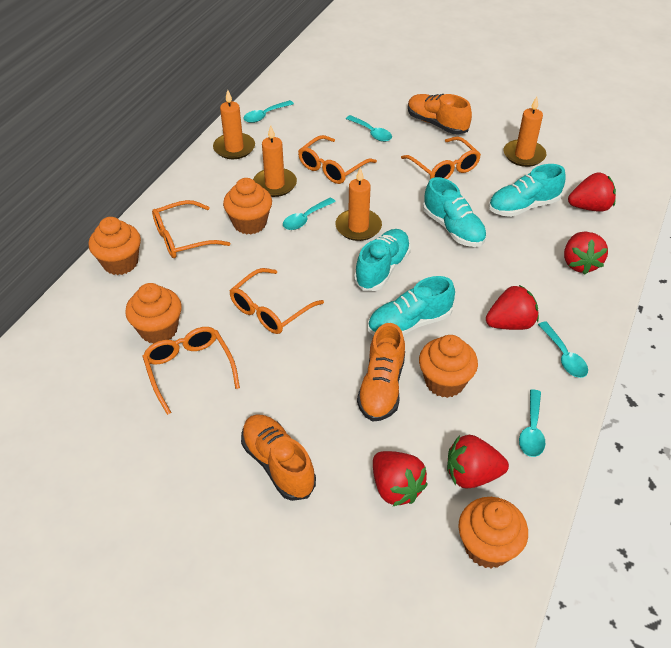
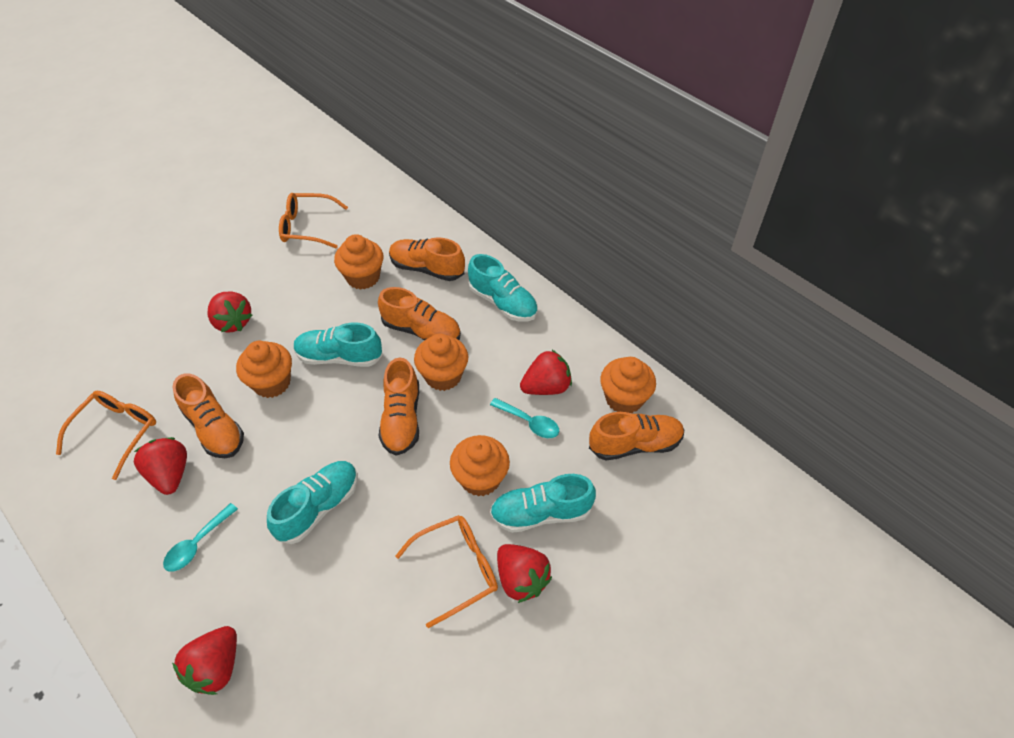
orange candle: [213,90,255,159] [253,125,297,197] [335,167,382,241] [504,97,546,167] = 4 -> none = 0
orange glasses: [142,327,240,415] [152,200,230,258] [229,268,324,334] [298,135,377,184] [401,137,481,179] = 5 -> [56,391,156,480] [279,193,348,248] [396,515,498,628] = 3
orange shoe: [241,414,316,501] [357,323,405,422] [408,94,472,134] = 3 -> [173,373,244,458] [378,287,461,340] [379,357,419,456] [389,237,465,281] [589,412,685,461] = 5
turquoise spoon: [243,100,294,123] [283,198,336,230] [346,115,392,142] [519,389,545,457] [538,322,588,378] = 5 -> [163,503,238,572] [490,398,559,438] = 2

